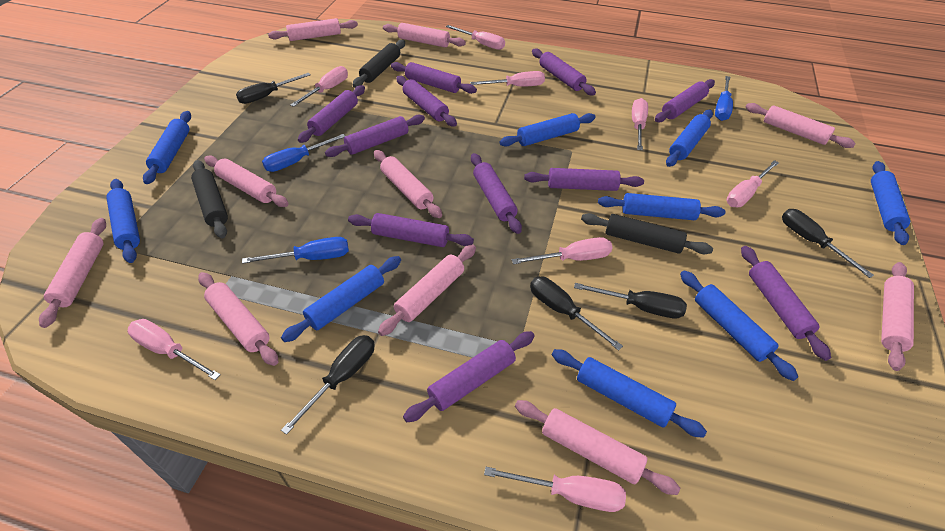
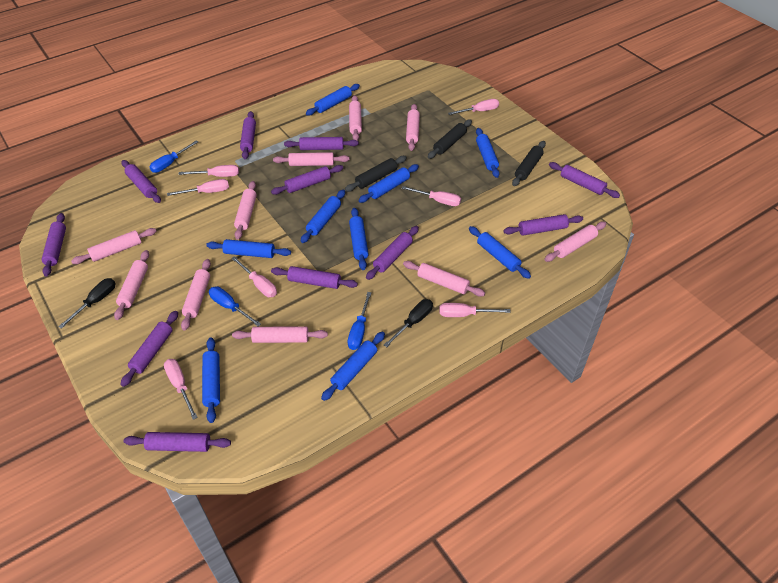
black screwdriver: [236,73,311,104] [281,335,375,435] [530,277,623,351] [574,283,687,319] [782,209,874,278] = 5 -> [58,278,116,329] [384,299,433,347] = 2
pink screwdriver: [128,319,221,380] [290,66,348,107] [446,25,505,50] [470,71,545,87] [484,467,626,512] [512,237,613,264] [632,98,648,150] [726,160,779,207] = 8 -> [164,359,198,420] [167,179,229,196] [179,165,239,177] [231,256,277,297] [401,186,461,206] [439,303,511,317] [448,99,499,115] = 7

